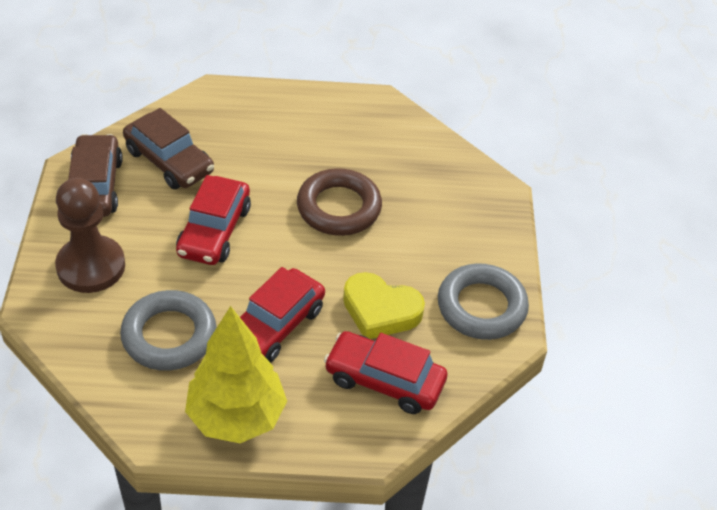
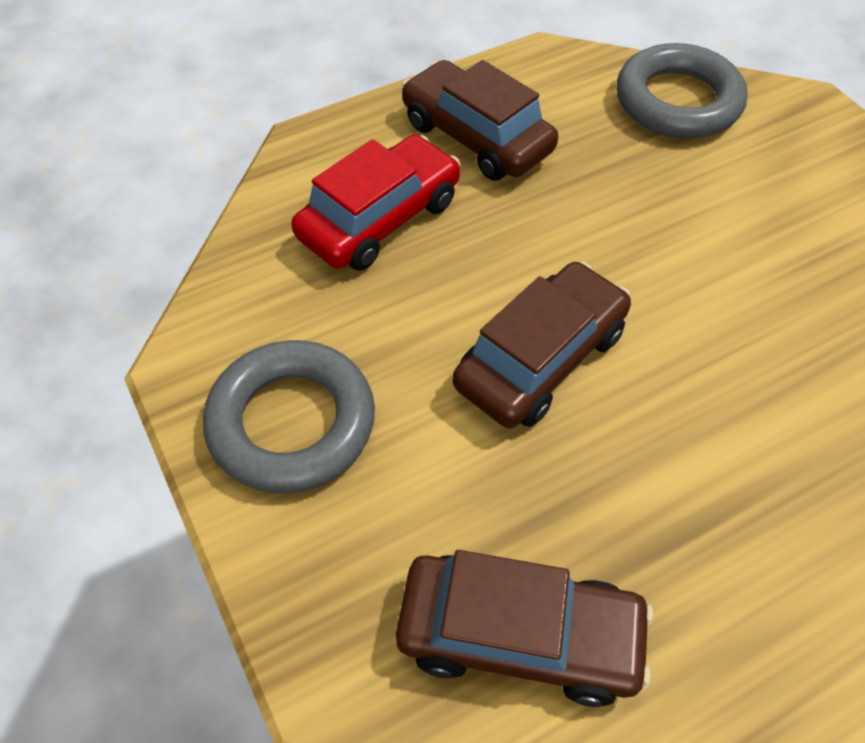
brown car: [68,134,123,217] [123,108,214,189] = 2 -> [396,550,653,707] [401,60,558,181] [453,261,631,428] = 3
brown pawn: [55,178,125,293] = 1 -> none = 0
brown ring: [297,168,382,236] = 1 -> none = 0
red car: [176,175,251,265] [240,267,325,363] [324,331,447,414] = 3 -> [291,135,461,271] = 1
yellow heart: [343,272,425,339] = 1 -> none = 0
yellow tree: [185,306,287,443] = 1 -> none = 0

